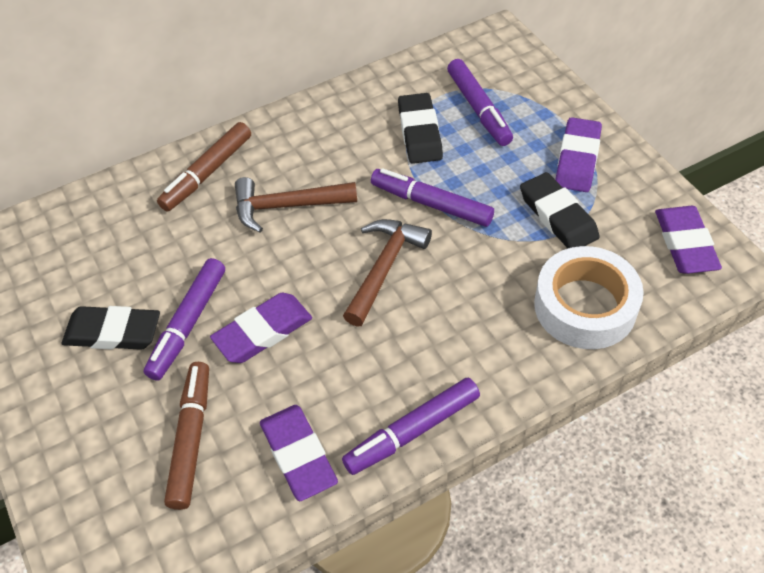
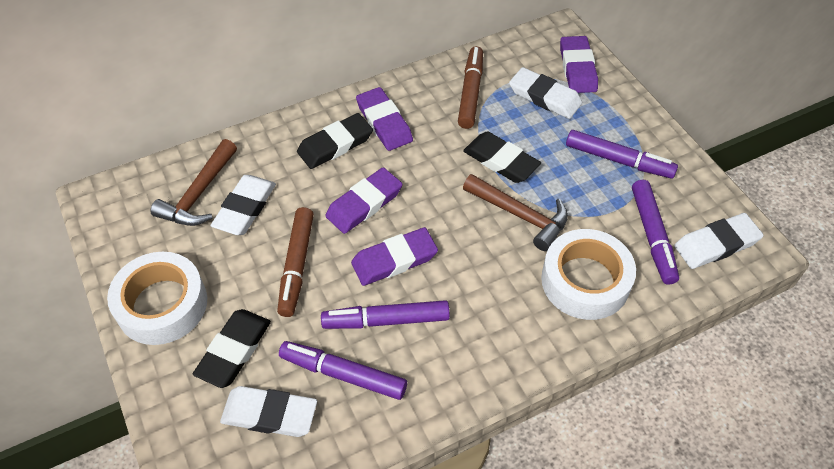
white eraser: none = 0 -> [210,175,276,235] [220,386,317,437] [509,67,582,119] [674,213,764,269] = 4
white tape: [534,246,644,349] = 1 -> [107,252,207,345] [541,229,636,320] = 2

